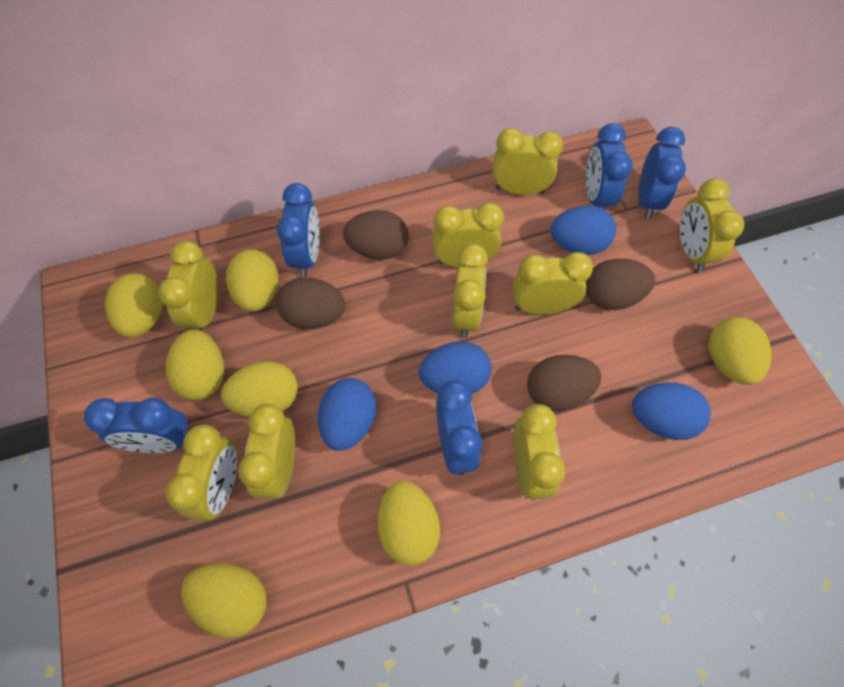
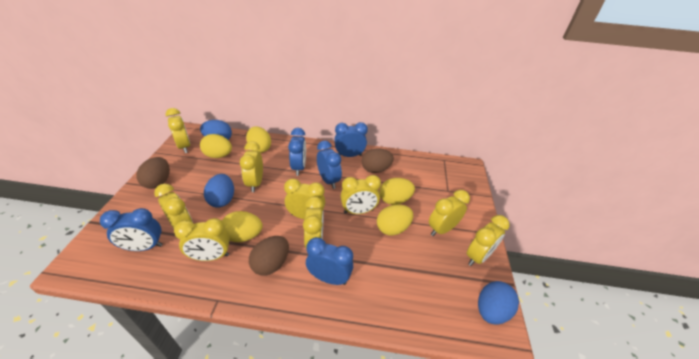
blue egg: [318,378,376,451] [419,342,491,394] [550,205,616,255] [632,383,711,440] = 4 -> [200,120,232,140] [204,174,234,208] [478,281,519,325] = 3
brown egg: [276,278,345,329] [343,210,409,260] [527,355,601,411] [586,259,655,310] = 4 -> [136,157,170,189] [249,236,289,276] [362,148,394,173] = 3
yellow egg: [105,273,163,337] [166,329,224,400] [181,564,267,638] [221,361,298,417] [226,249,278,312] [378,480,440,566] [708,317,772,385] = 7 -> [200,134,232,158] [222,211,263,242] [246,126,271,153] [377,204,413,236] [379,178,415,205] = 5

